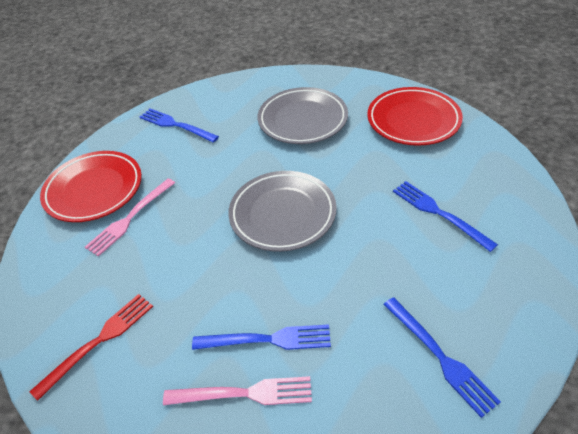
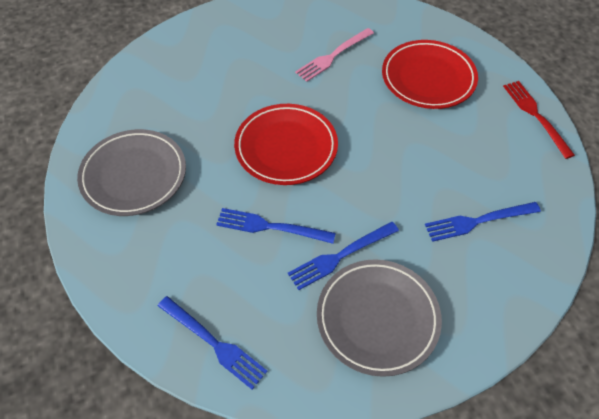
pink fork: [85,179,175,257] [163,376,312,405] = 2 -> [295,28,374,82] = 1

